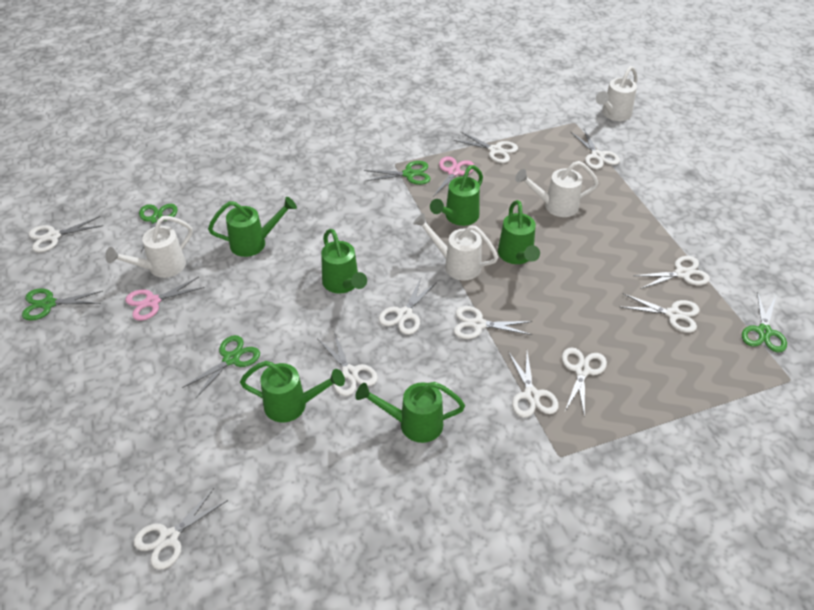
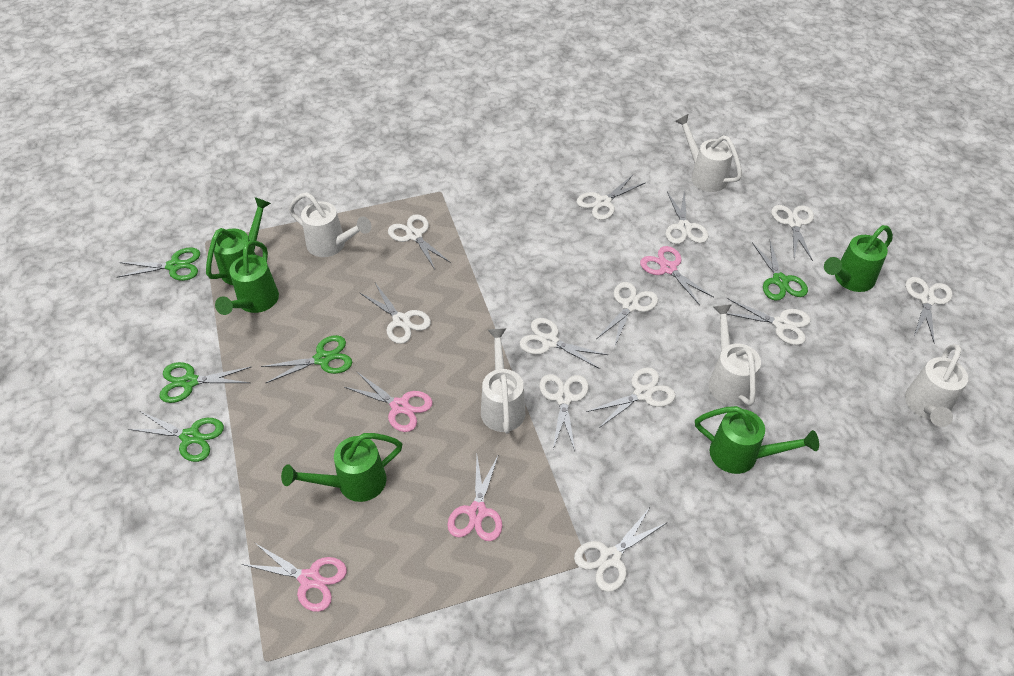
green watering can: [208,197,297,257] [240,361,345,422] [321,229,367,294] [355,382,465,443] [430,165,483,226] [498,200,540,264] = 6 -> [206,197,271,285] [215,241,279,315] [281,433,402,502] [695,406,819,474] [824,225,893,292] = 5
pink scissors: [125,277,205,321] [433,156,474,197] = 2 -> [242,543,347,612] [345,372,433,432] [447,454,502,541] [640,246,714,305] = 4
white scissors: [29,216,103,252] [134,488,228,570] [318,332,378,396] [378,278,437,335] [454,131,518,163] [454,306,533,339] [508,351,559,418] [562,347,607,417] [571,129,620,169] [621,294,700,333] [633,256,710,289] = 11 -> [359,283,431,344] [388,214,451,269] [520,318,608,369] [539,374,589,451] [574,507,668,592] [577,175,646,220] [586,367,676,428] [596,282,658,346] [666,190,709,244] [726,299,811,345] [771,205,814,261] [905,277,952,343] = 12
white watering can: [105,216,193,278] [413,213,498,281] [515,161,598,217] [596,66,638,121] = 4 -> [289,192,371,257] [481,328,526,434] [675,114,742,192] [709,304,761,406] [905,344,968,427] = 5

